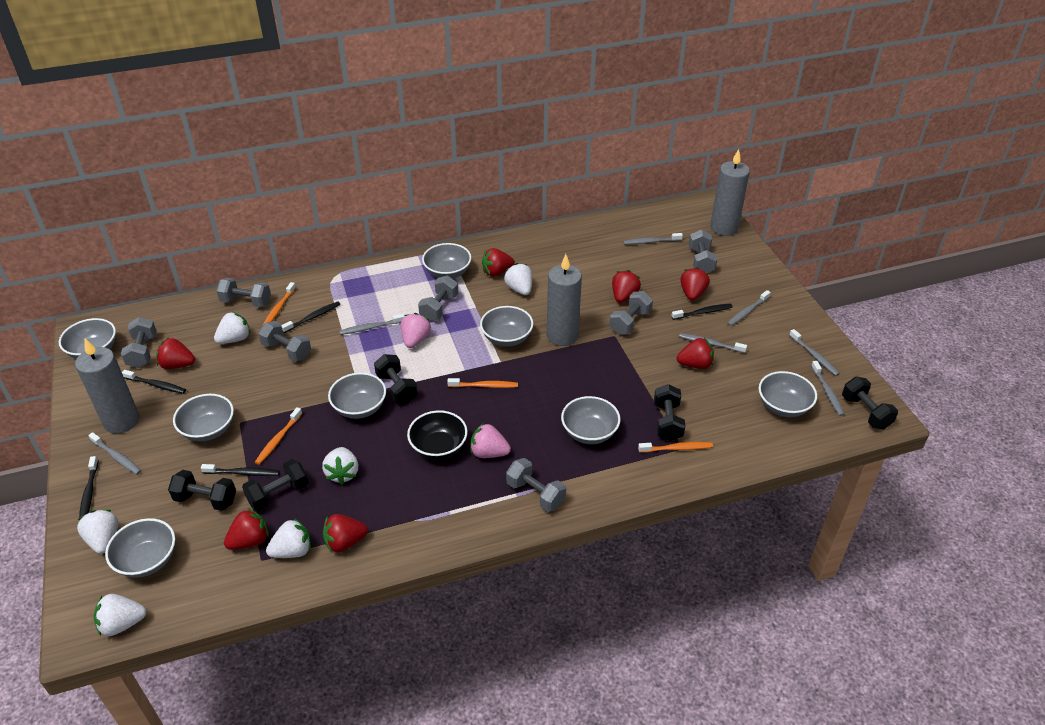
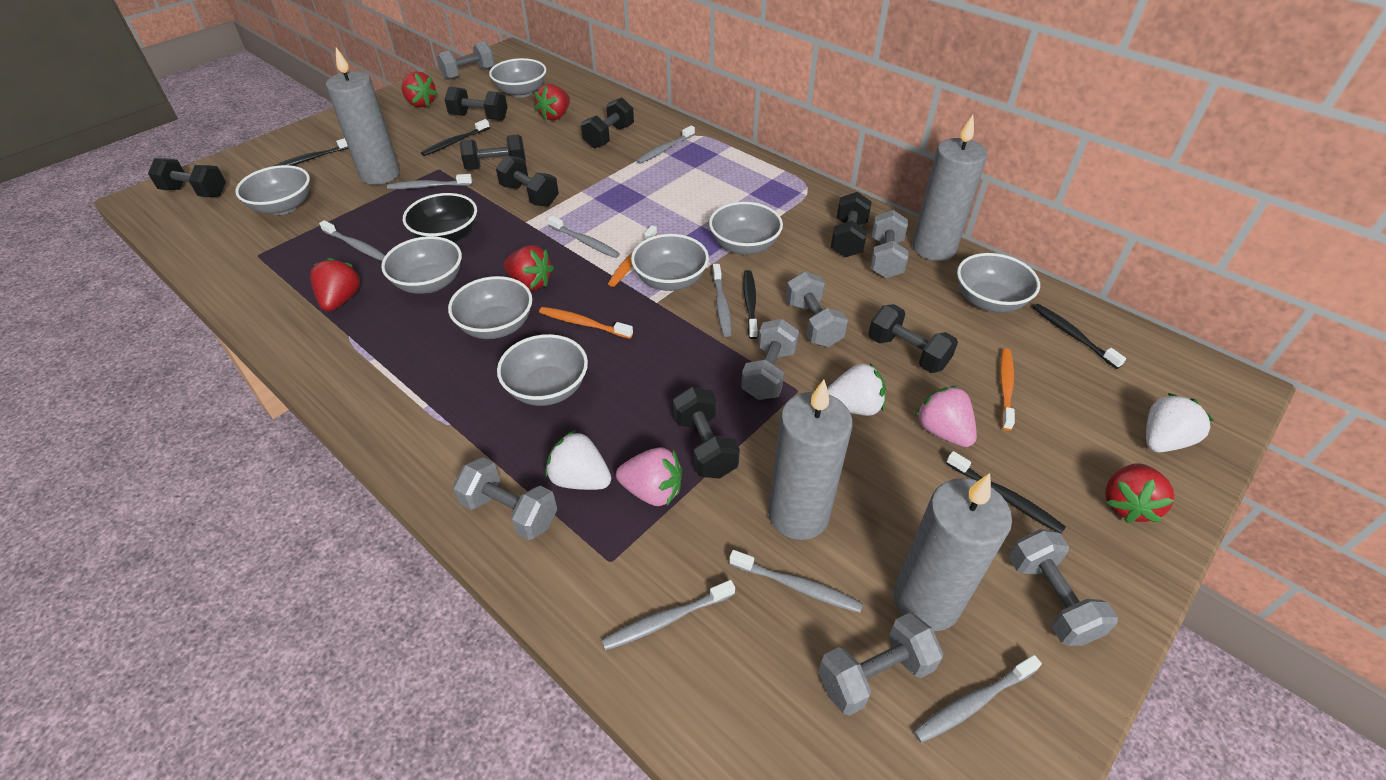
black dumbbell: [168,470,236,511] [242,459,309,511] [374,354,418,404] [654,384,685,441] [842,377,898,429] = 5 -> [148,158,226,197] [444,87,507,121] [460,135,526,170] [496,155,559,207] [581,97,634,148] [673,387,740,479] [831,192,872,258] [868,304,958,373] = 8
grey candle: [75,338,140,434] [547,254,582,346] [710,149,750,236] = 3 -> [326,47,400,185] [768,380,853,540] [894,473,1012,631] [912,115,987,261] = 4
grey toothbrush: [88,432,141,475] [339,314,405,335] [623,233,683,244] [679,333,747,353] [727,290,771,326] [789,329,840,376] [811,361,845,416] = 7 -> [319,220,385,261] [387,174,472,189] [548,215,620,258] [601,580,735,651] [636,126,695,164] [712,264,732,337] [729,550,863,613] [913,655,1042,743] = 8
orange toothbrush: [255,407,302,465] [262,282,296,326] [447,378,518,388] [638,442,713,453] = 4 -> [539,307,633,339] [608,225,657,287] [1000,348,1015,431] = 3
red strawberry: [156,338,195,369] [224,508,269,550] [323,514,368,552] [482,248,515,277] [612,270,641,303] [677,338,714,369] [680,267,710,301] = 7 -> [310,258,361,311] [402,71,438,107] [503,245,554,291] [534,84,570,120] [1105,463,1174,523] = 5
white strawberry: [77,509,119,554] [94,594,146,636] [214,311,250,344] [266,518,311,558] [322,447,358,485] [504,263,532,295] = 6 -> [545,430,611,490] [827,363,886,416] [1146,393,1213,452] = 3

